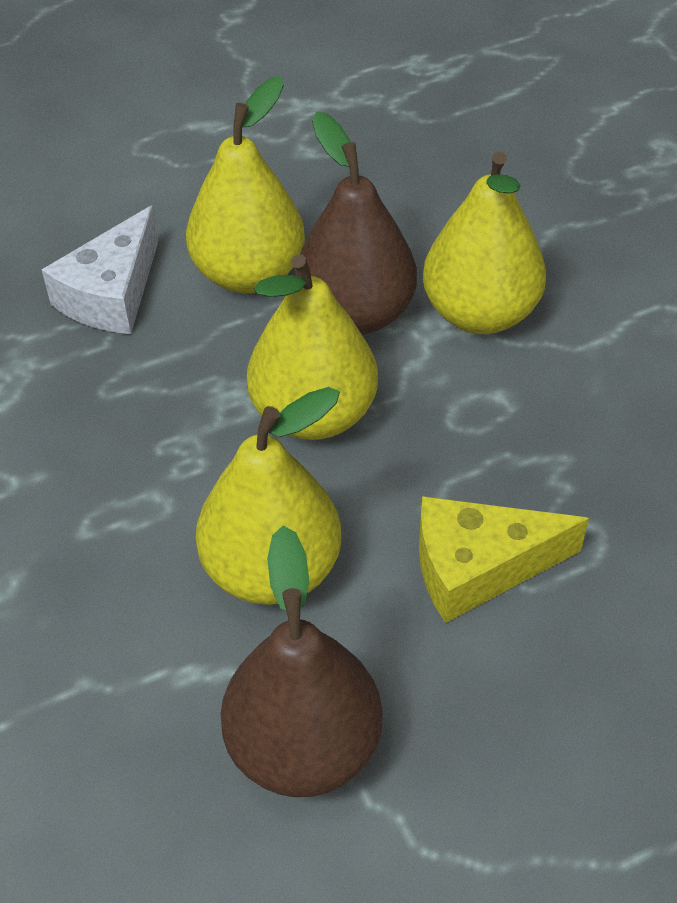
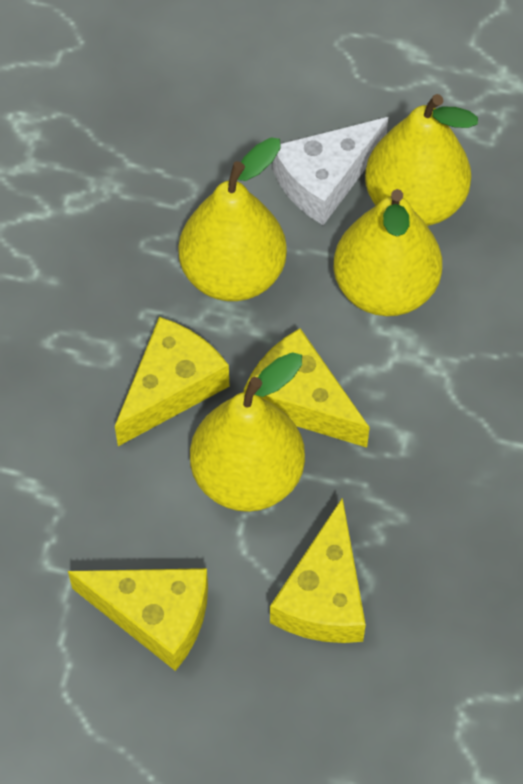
brown pear: [221,526,383,797] [295,111,417,335] = 2 -> none = 0
yellow cheese: [419,496,589,623] = 1 -> [68,568,208,671] [115,317,229,446] [244,328,370,448] [270,497,366,643] = 4

